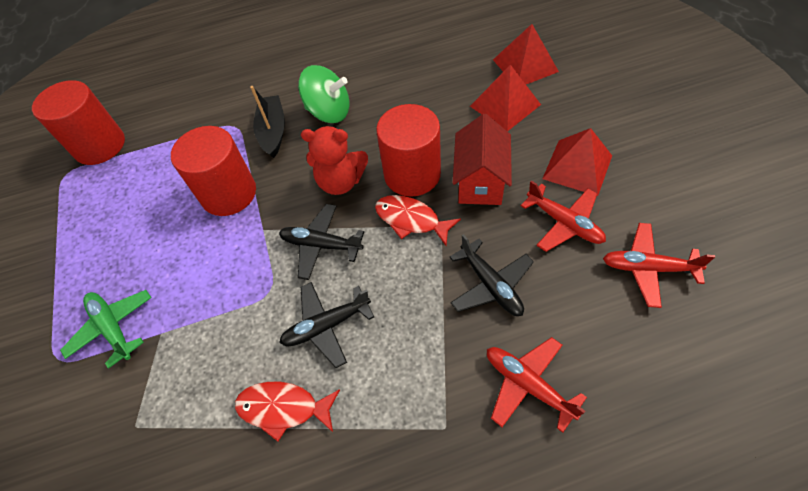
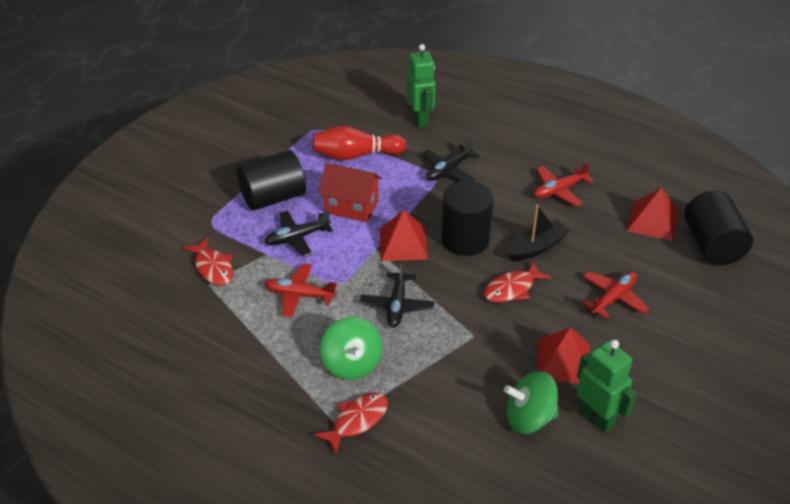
black cylinder: none = 0 -> [237,150,306,210] [441,180,494,256] [684,190,753,265] = 3
green plane: [60,290,152,369] = 1 -> none = 0
green robot: none = 0 -> [407,44,436,128] [577,340,637,433] = 2
green spinning top: [298,65,349,123] = 1 -> [320,317,383,380] [504,371,558,434] = 2
red bowling pin: none = 0 -> [313,126,407,160] = 1
red cylinder: [32,80,125,165] [171,126,256,216] [376,104,441,197] = 3 -> none = 0
red fish: [235,382,340,441] [375,195,461,246] = 2 -> [183,237,233,286] [314,393,388,454] [484,262,552,302] = 3
red teddy bear: [301,126,368,195] = 1 -> none = 0

